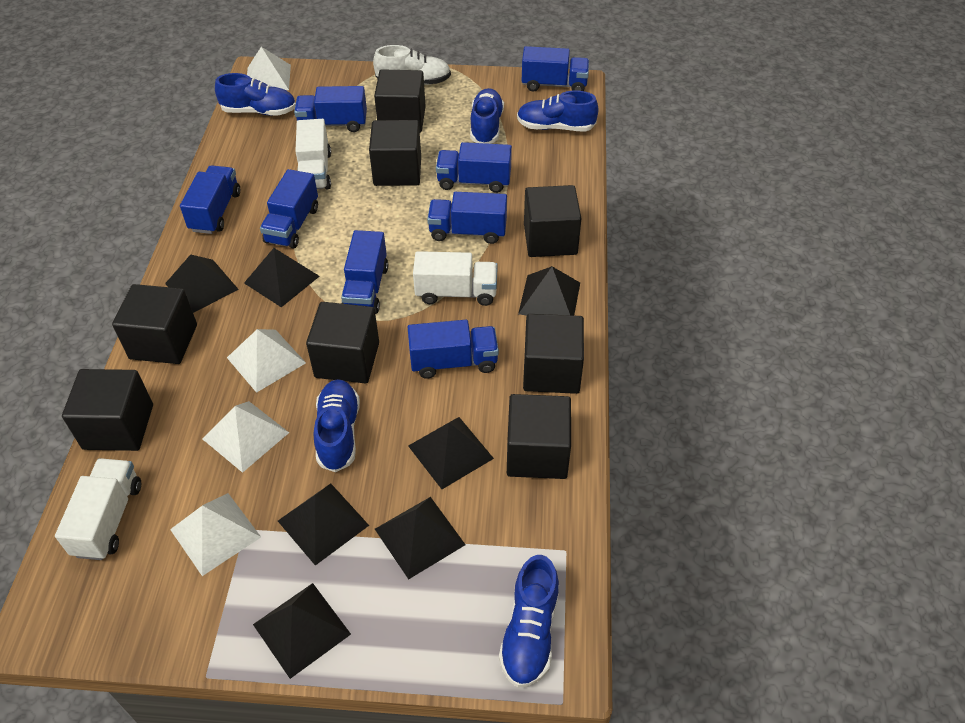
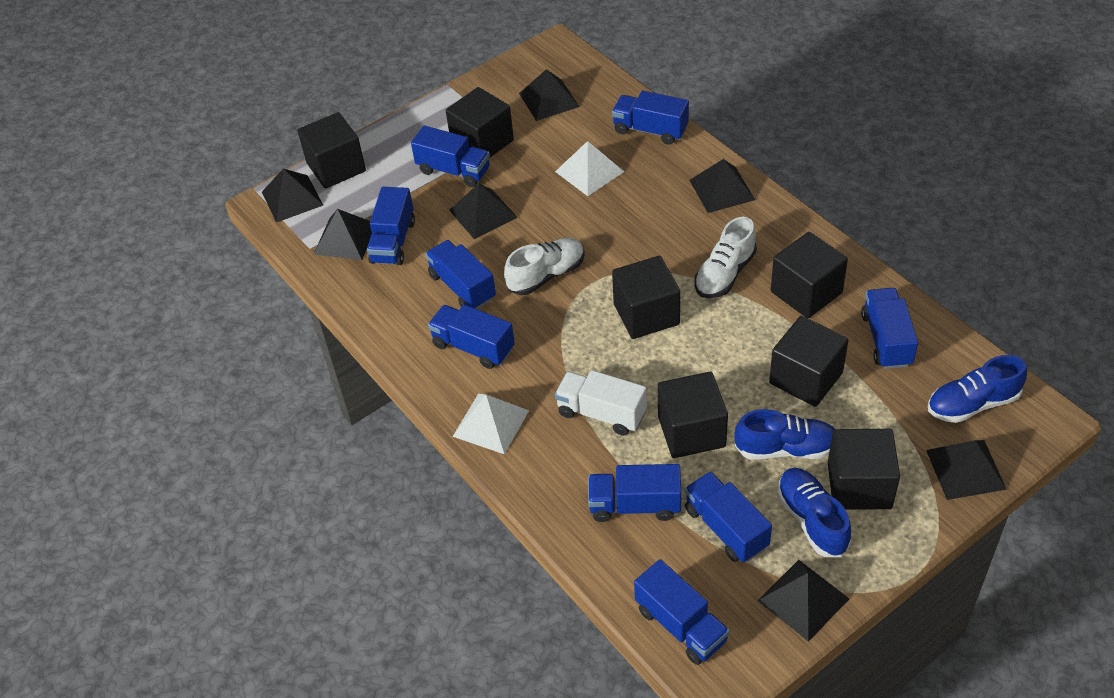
black cube: [62,369,153,451] [112,284,197,364] [306,302,379,384] [369,120,421,186] [374,69,426,133] [507,394,571,479] [523,314,584,394] [524,185,582,257] = 8 -> [297,112,366,188] [446,87,514,157] [612,256,680,339] [658,372,728,458] [769,316,848,407] [771,232,848,318] [828,429,900,510] = 7
blue shoe: [215,73,296,116] [313,379,360,472] [470,88,504,144] [499,555,559,688] [517,91,599,132] = 5 -> [734,409,835,459] [777,468,851,557] [928,355,1027,423] = 3
blue truck: [180,165,240,234] [260,169,318,249] [294,86,367,132] [341,230,388,314] [408,320,499,379] [427,192,507,244] [436,142,512,193] [522,46,589,91] = 8 -> [367,187,415,265] [411,126,490,187] [425,240,496,309] [428,304,515,369] [588,464,682,522] [612,91,689,145] [634,559,730,665] [685,471,772,563] [861,288,918,369] = 9
white pyramid: [170,493,261,576] [203,401,289,473] [227,329,306,393] [247,47,291,90] = 4 -> [452,394,529,454] [555,141,624,196] = 2
white shoe: [373,45,451,85] = 1 -> [504,238,585,295] [694,217,757,298] = 2
white truck: [55,458,141,560] [295,119,331,189] [413,251,498,306] = 3 -> [555,370,647,436] = 1

